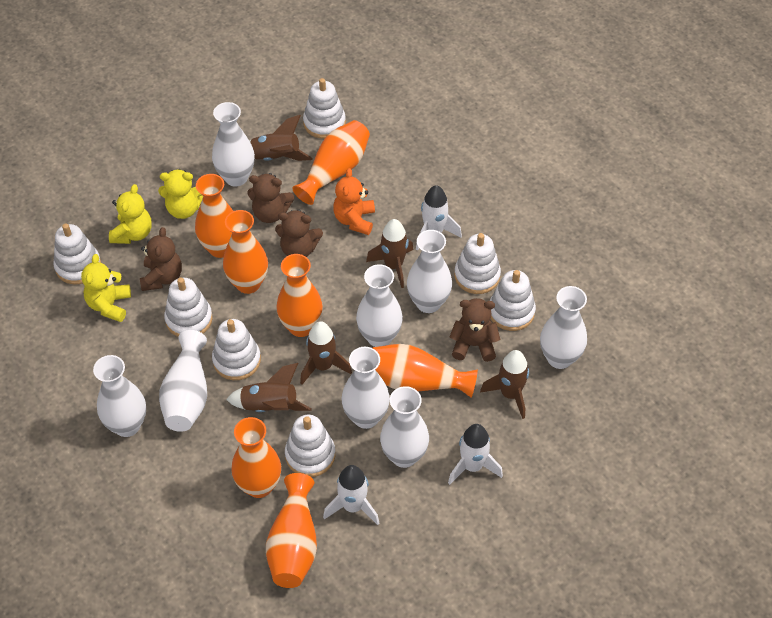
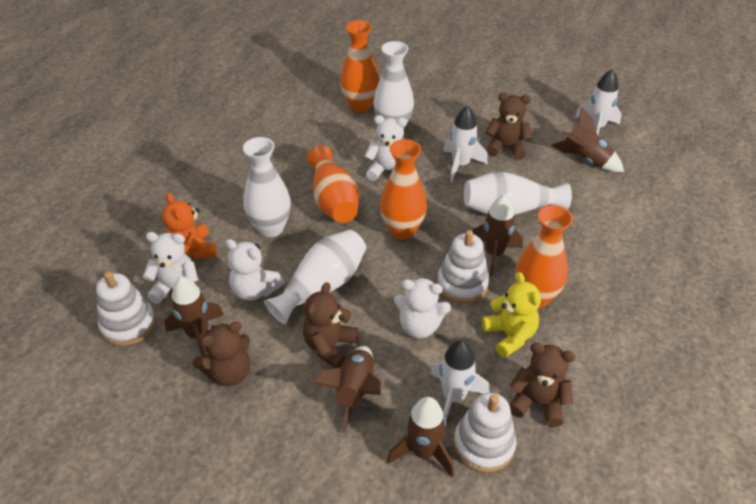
orange vase: [195,174,233,258] [223,210,268,294] [231,417,281,498] [266,473,317,588] [276,254,323,337] [292,120,370,205] [373,344,478,398] = 7 -> [307,145,360,223] [340,20,379,112] [380,139,427,240] [515,205,573,308] = 4
white stacking toy: [53,223,101,284] [164,277,213,337] [212,319,261,380] [285,415,335,477] [303,78,346,139] [454,233,501,294] [490,270,536,331] = 7 -> [96,271,155,346] [437,230,489,303] [454,393,516,473] = 3
white teddy bear: none = 0 -> [143,232,198,304] [225,239,284,301] [365,115,407,181] [394,277,451,338] = 4
white vase: [93,355,146,437] [159,330,207,432] [212,102,255,186] [341,347,390,429] [356,264,403,347] [380,386,429,468] [407,230,452,313] [540,286,587,369] = 8 -> [243,137,291,237] [264,230,366,325] [373,41,414,129] [464,172,572,215] = 4
yellow teddy bear: [81,254,131,322] [109,184,152,244] [158,169,203,219] = 3 -> [482,272,541,358] = 1

